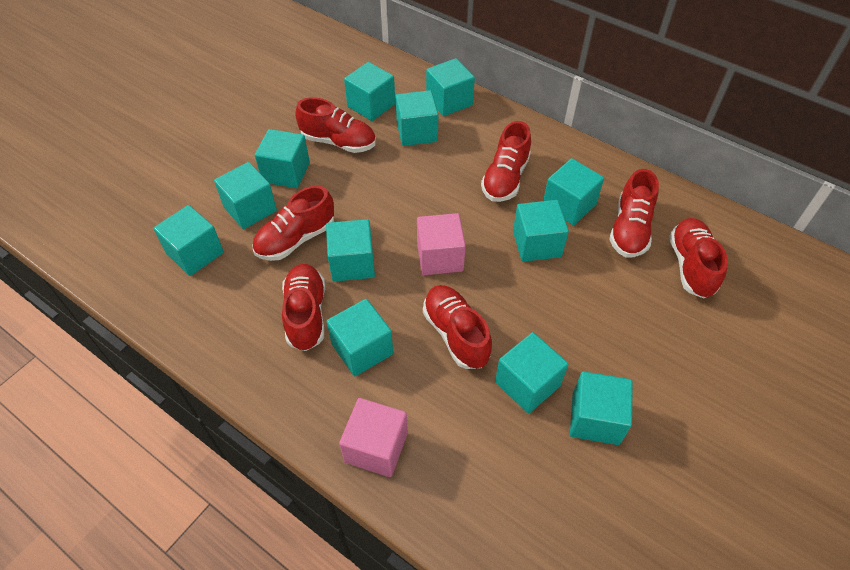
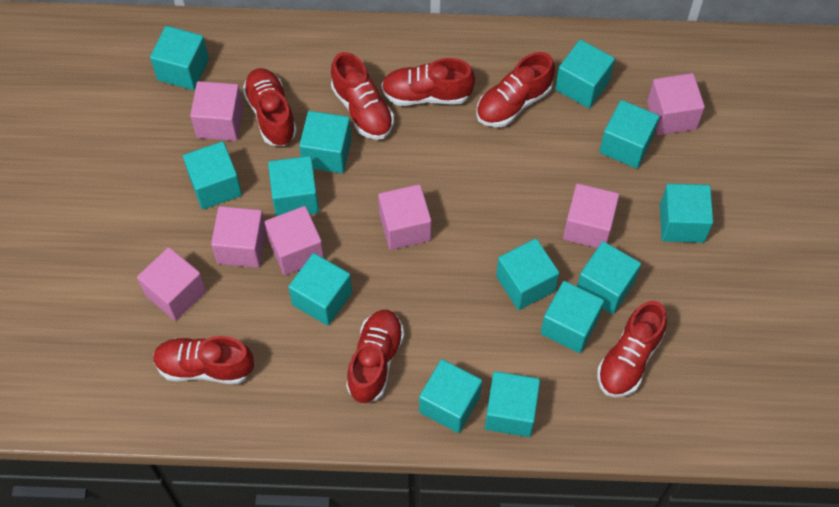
pink cube: [339,398,408,477] [417,213,466,275] = 2 -> [137,247,206,321] [190,81,243,141] [211,206,266,268] [265,206,324,275] [378,184,431,250] [563,183,619,248] [647,73,705,135] = 7
turquoise cube: [153,205,224,276] [214,162,277,229] [255,129,310,188] [326,219,375,282] [327,299,393,376] [344,62,395,121] [395,90,438,146] [426,58,475,116] [495,332,568,414] [513,200,569,262] [543,158,604,226] [570,371,633,445] = 12 -> [150,26,209,90] [183,141,242,209] [268,156,319,216] [288,253,352,326] [299,111,352,173] [419,359,482,433] [485,371,540,437] [496,238,559,310] [540,281,604,353] [555,40,615,108] [577,241,641,314] [599,100,660,168] [660,184,713,243] = 13

